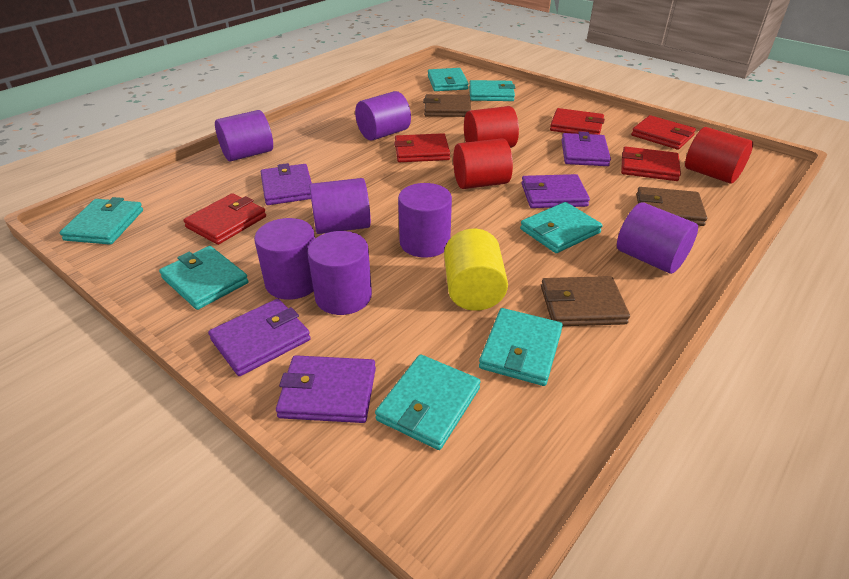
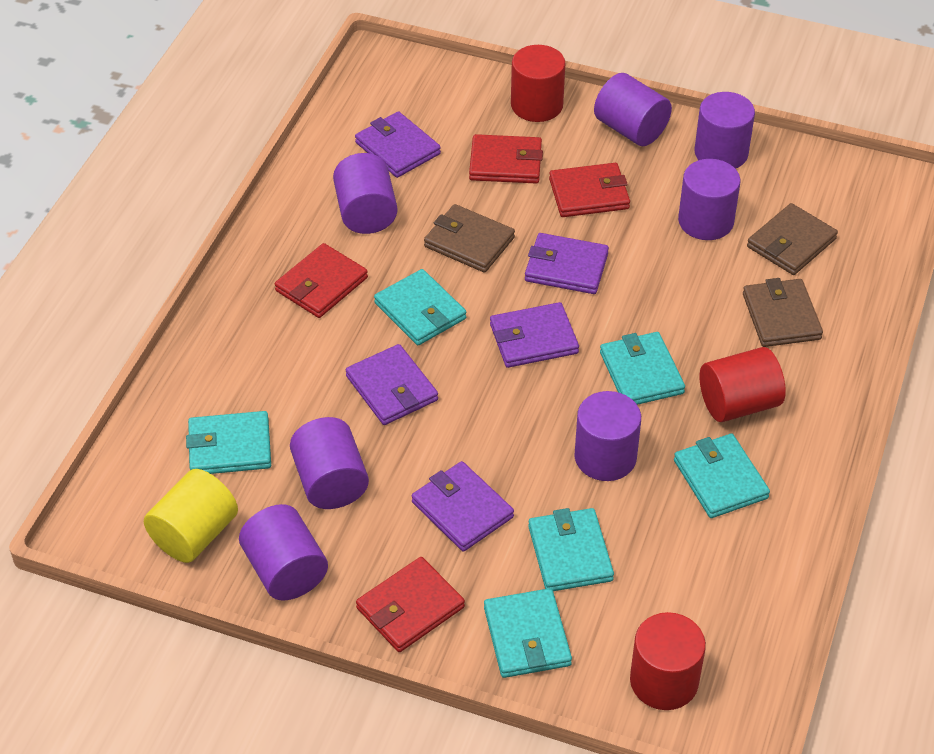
red wallet: [183,193,266,245] [394,133,450,162] [550,108,605,135] [621,147,681,181] [631,115,696,150] = 5 -> [275,243,368,318] [356,557,465,652] [469,134,543,184] [549,163,630,217] = 4
turquoise wallet: [60,197,143,245] [159,246,248,310] [375,354,481,450] [428,68,469,91] [469,80,515,101] [479,308,563,386] [520,202,603,253] = 7 -> [186,411,271,474] [374,269,466,345] [484,588,572,678] [528,508,614,591] [600,332,685,405] [674,433,770,518] = 6

